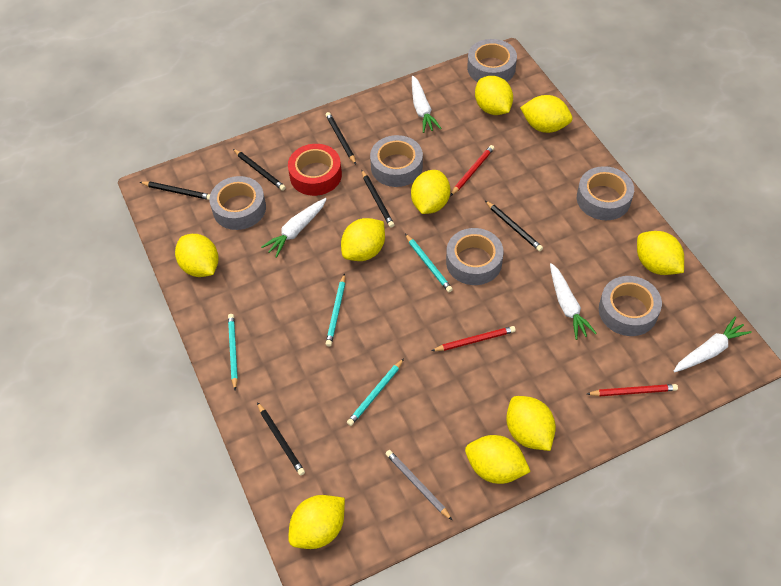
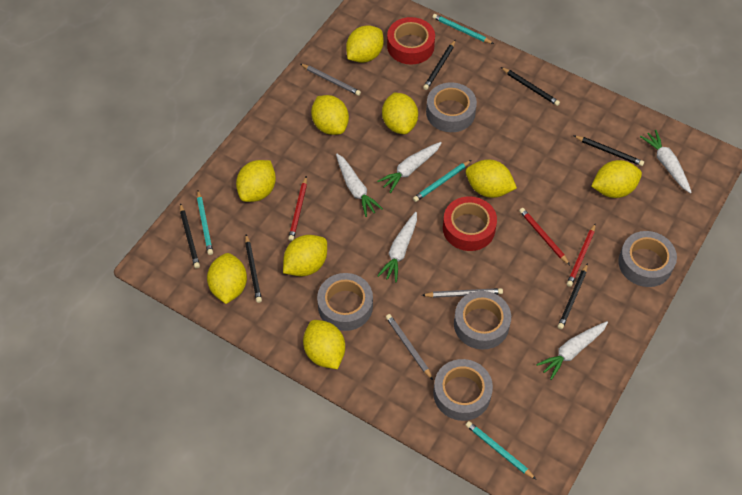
grey pencil: [386,450,453,521] = 1 -> [300,64,361,96] [386,314,433,380] [422,288,503,298] = 3
grey tape: [209,176,266,230] [370,135,423,187] [446,228,504,285] [467,39,517,82] [577,166,634,220] [599,276,662,336] = 6 -> [317,273,373,331] [426,82,477,132] [433,359,493,421] [454,291,511,350] [618,231,677,287] = 5
red tape: [288,144,342,196] = 1 -> [387,17,435,65] [443,196,497,251] = 2
white carrot: [261,198,326,258] [412,76,442,133] [550,263,597,340] [673,317,752,372] = 4 -> [336,154,383,217] [377,142,442,193] [377,212,417,282] [536,321,608,380] [640,130,692,193] = 5

